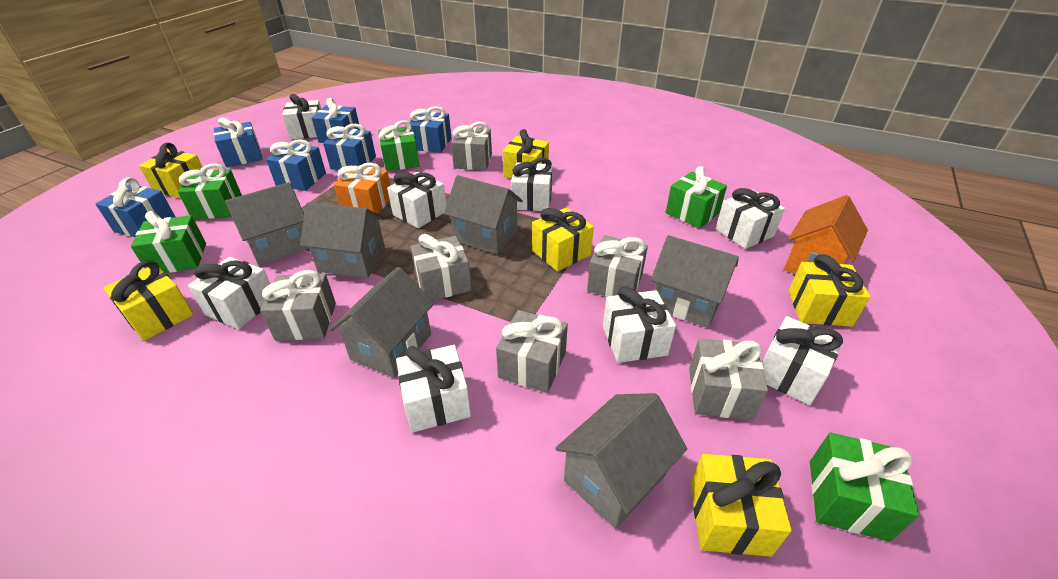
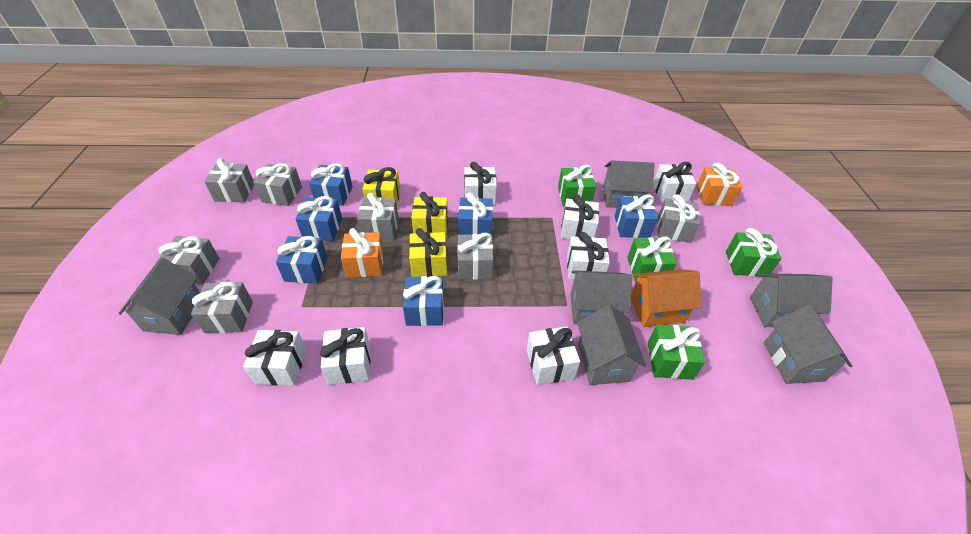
green gift: [131,211,206,273] [178,164,242,220] [378,120,419,171] [666,166,727,229] [810,433,919,542] = 5 -> [558,165,596,206] [627,236,677,283] [648,325,705,380] [726,228,781,277] = 4
grey gift: [260,270,336,340] [410,234,472,301] [451,122,492,170] [496,310,568,393] [587,235,648,297] [689,339,768,420] = 6 -> [156,236,220,285] [191,282,253,333] [204,158,254,202] [253,163,302,206] [357,193,399,239] [458,233,493,280] [657,194,700,243] = 7
orange gift: [334,163,390,214] = 1 -> [341,228,384,278] [696,163,743,206] = 2
white gift: [188,257,270,329] [282,94,321,139] [387,172,446,228] [396,345,471,432] [511,158,553,211] [603,286,676,363] [715,188,785,249] [762,316,843,405] = 8 -> [243,330,306,386] [320,327,370,385] [464,162,497,205] [527,326,580,385] [561,194,599,239] [567,232,610,280] [653,162,696,202] = 7
yellow gift: [103,261,194,341] [139,143,202,199] [503,129,549,179] [532,208,594,271] [691,454,792,557] [788,254,871,327] = 6 -> [363,167,400,204] [409,228,447,277] [411,192,448,237] = 3

